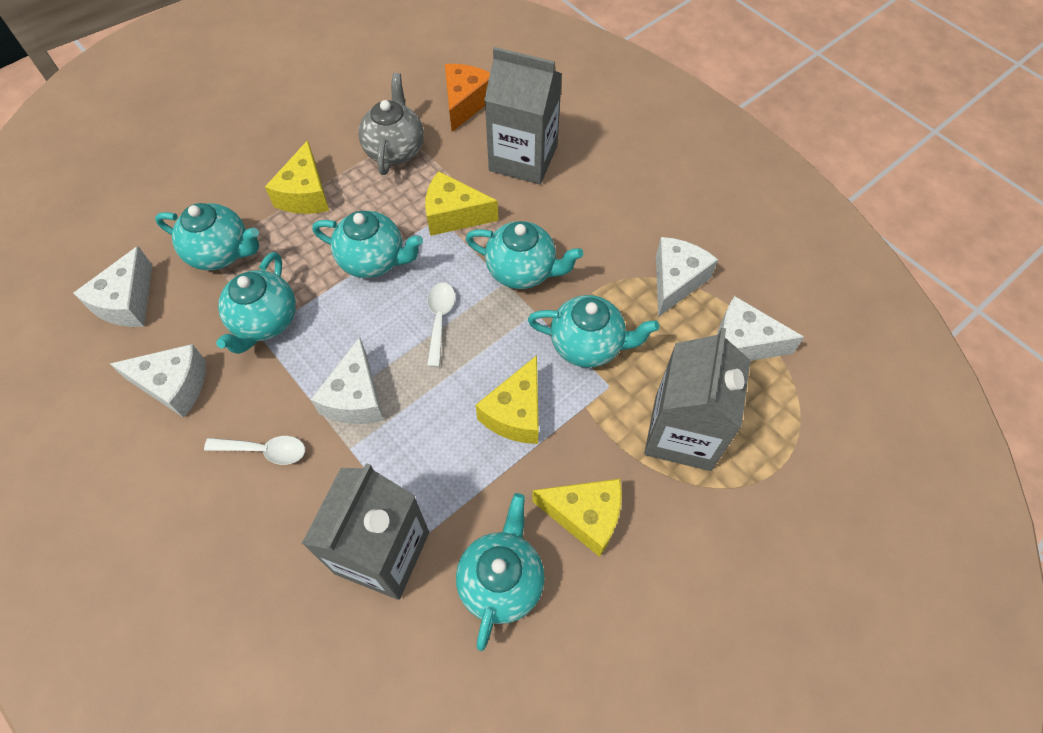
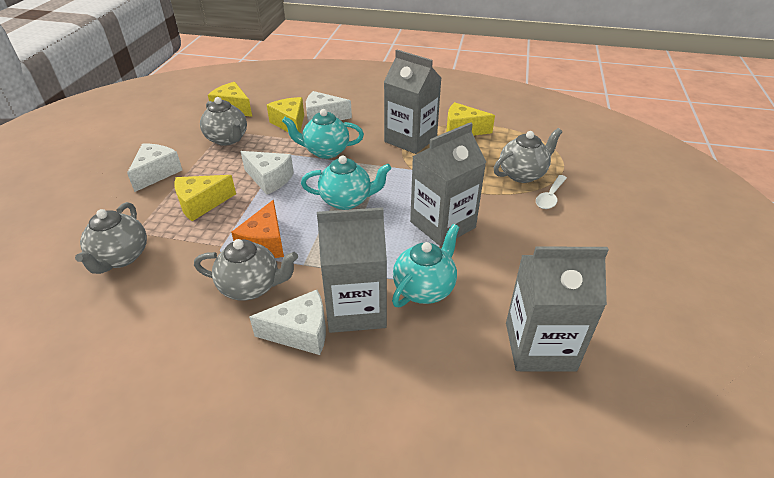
grey carton: [302,463,429,600] [484,47,562,184] [644,328,751,471] = 3 -> [317,207,387,333] [384,50,441,154] [410,122,486,246] [506,247,609,372] = 4
grey teapot: [358,73,424,175] = 1 -> [75,202,147,274] [194,239,298,300] [200,97,247,146] [494,128,562,183] = 4
turquoise teapot: [155,203,259,270] [216,252,296,354] [312,211,423,278] [456,493,545,651] [466,221,583,289] [528,295,659,368] = 6 -> [282,109,364,159] [301,156,391,210] [392,224,460,307] = 3
white cheese: [73,246,152,327] [110,344,206,418] [311,337,384,424] [656,237,718,317] [717,296,804,361] = 5 -> [127,144,182,192] [241,151,294,195] [249,290,326,355] [306,91,352,122] = 4
white spoon: [204,436,305,465] [427,282,455,367] = 2 -> [536,175,567,209] = 1

